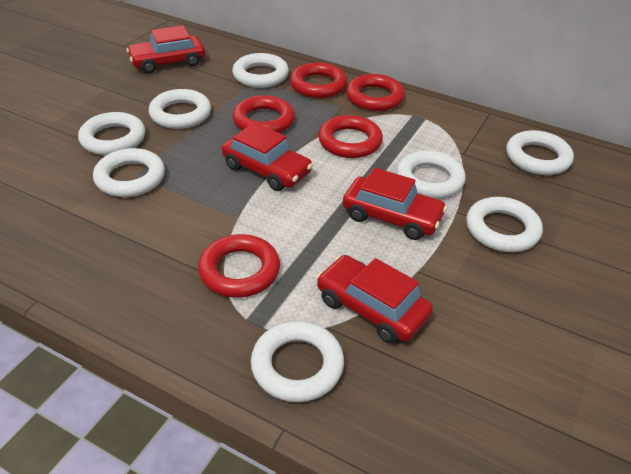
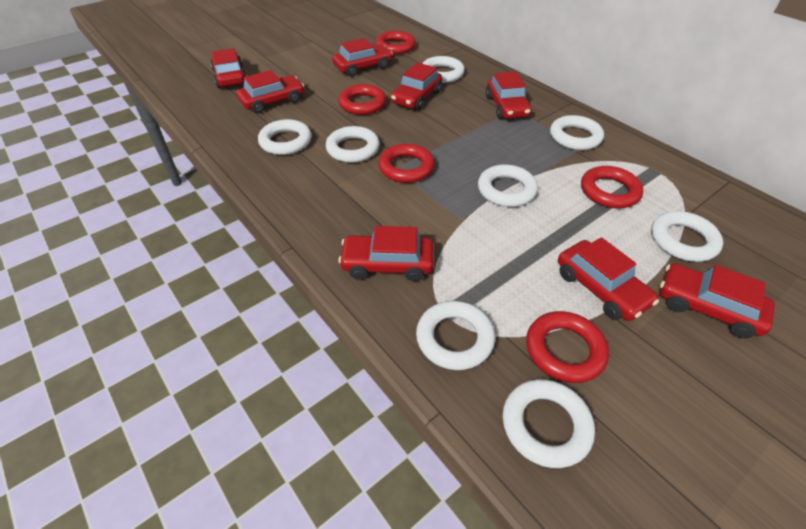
red car: [126,25,205,74] [222,122,313,191] [317,255,433,344] [343,168,447,240] = 4 -> [211,48,247,88] [236,70,304,113] [332,38,393,76] [338,226,433,281] [391,62,442,110] [486,72,532,119] [558,237,659,321] [660,263,775,339] = 8

